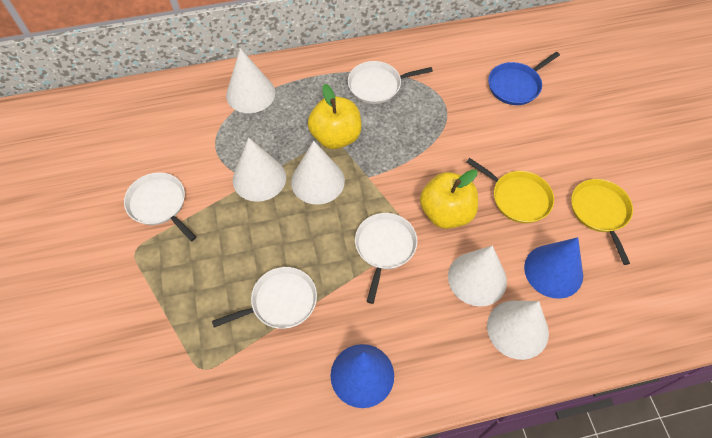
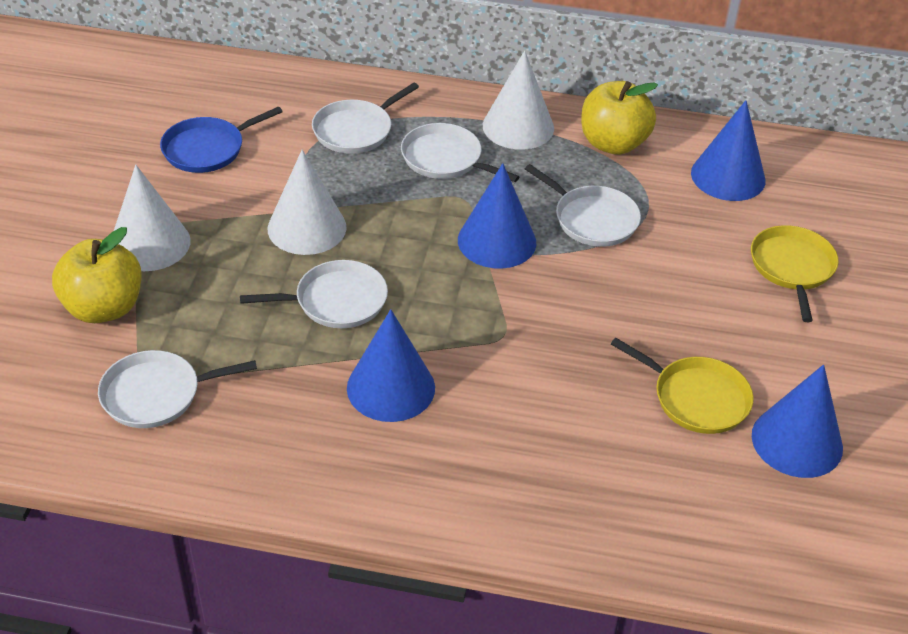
blue cone: [331,344,394,408] [524,237,583,299] = 2 -> [347,309,435,422] [458,163,536,269] [691,100,766,201] [752,364,843,478] = 4
white cone: [226,48,275,113] [233,138,286,202] [291,141,345,205] [448,246,507,306] [487,301,549,360] = 5 -> [114,165,190,271] [268,150,347,255] [483,50,554,150] = 3
white pan: [124,172,196,241] [212,267,317,329] [348,61,433,104] [355,213,417,304] = 4 -> [98,350,257,428] [240,260,388,328] [312,83,419,154] [401,123,519,182] [525,164,641,247] = 5

